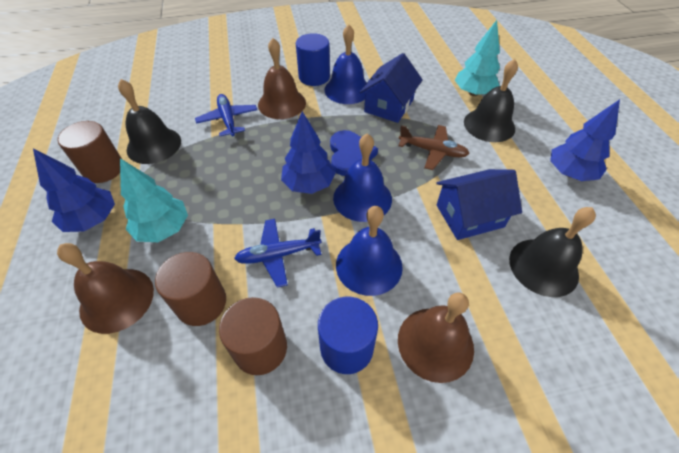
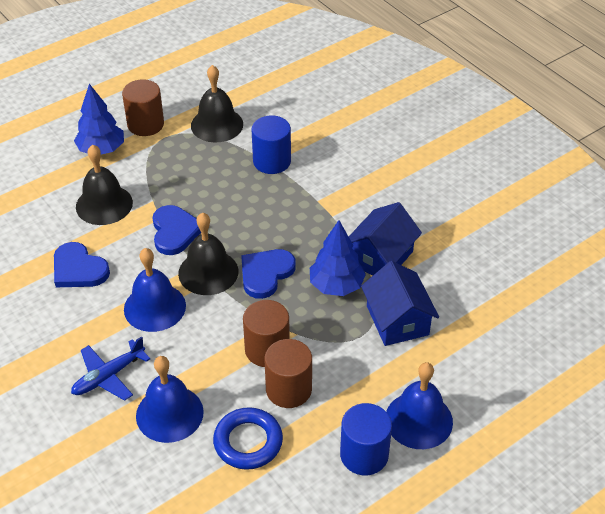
blue heart: [330,130,378,176] = 1 -> [54,242,110,287] [153,205,201,255] [241,249,296,299] = 3
blue plane: [195,94,257,137] [234,219,322,288] = 2 -> [71,336,150,401] = 1
blue ring: none = 0 -> [213,407,283,470] = 1
blue tree: [33,148,115,232] [281,111,335,194] [550,99,620,181] = 3 -> [74,84,124,154] [310,220,366,296] = 2
brown bell: [57,243,154,334] [258,38,306,119] [398,293,474,383] = 3 -> none = 0
brown plane: [398,125,470,170] = 1 -> none = 0
turquoise tree: [120,158,188,242] [455,20,500,96] = 2 -> none = 0

